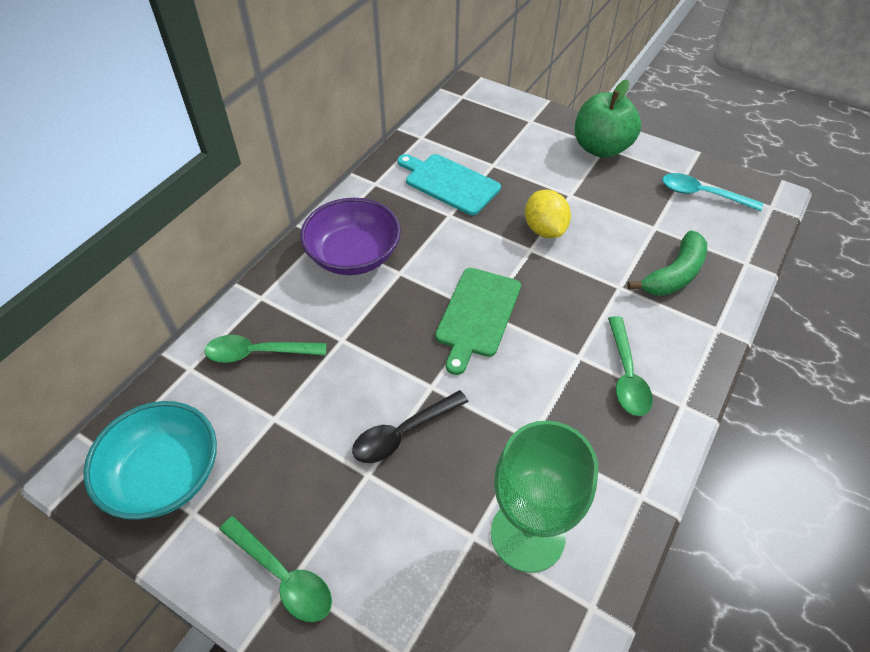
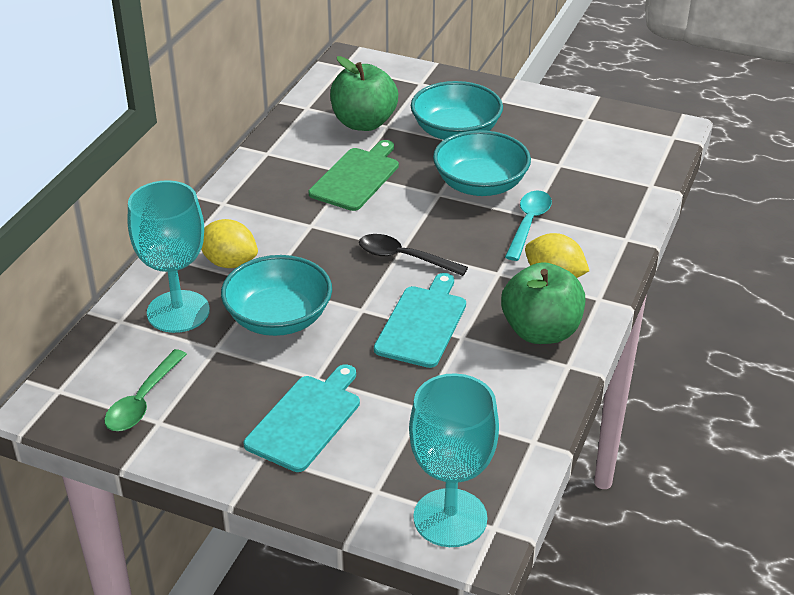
green apple: [575,79,641,158] = 1 -> [330,56,398,131] [501,262,585,344] = 2
green banana: [627,230,707,296] = 1 -> none = 0
green goblet: [491,421,598,573] = 1 -> none = 0
green spoon: [204,335,327,363] [219,516,332,622] [608,316,653,416] = 3 -> [104,349,187,431] = 1
purple bowl: [300,198,401,275] = 1 -> none = 0
turquoise bowl: [83,401,217,520] = 1 -> [221,255,332,336] [411,81,503,140] [433,130,531,196] = 3
turquoise cutting board: [397,154,501,215] = 1 -> [244,364,360,472] [374,273,466,368] = 2
turquoise goblet: none = 0 -> [128,180,210,333] [409,373,499,547] = 2
yellow lemon: [525,189,571,238] = 1 -> [201,219,258,268] [525,233,589,278] = 2

